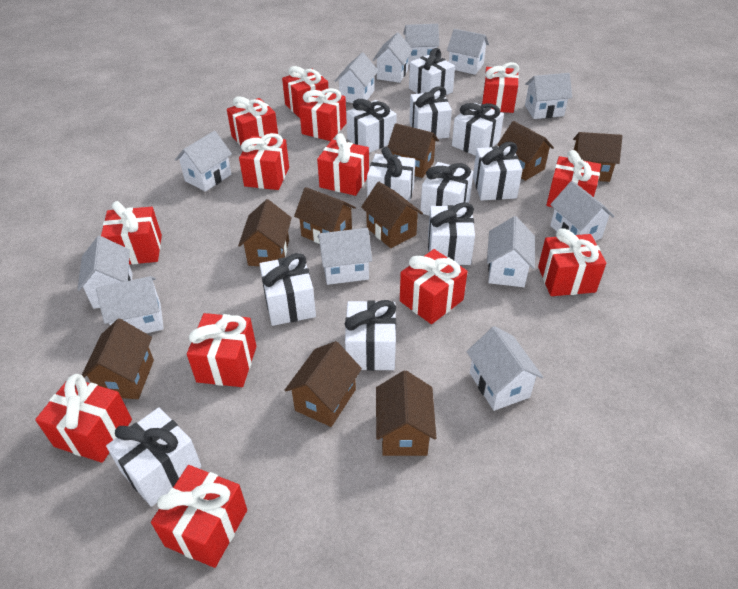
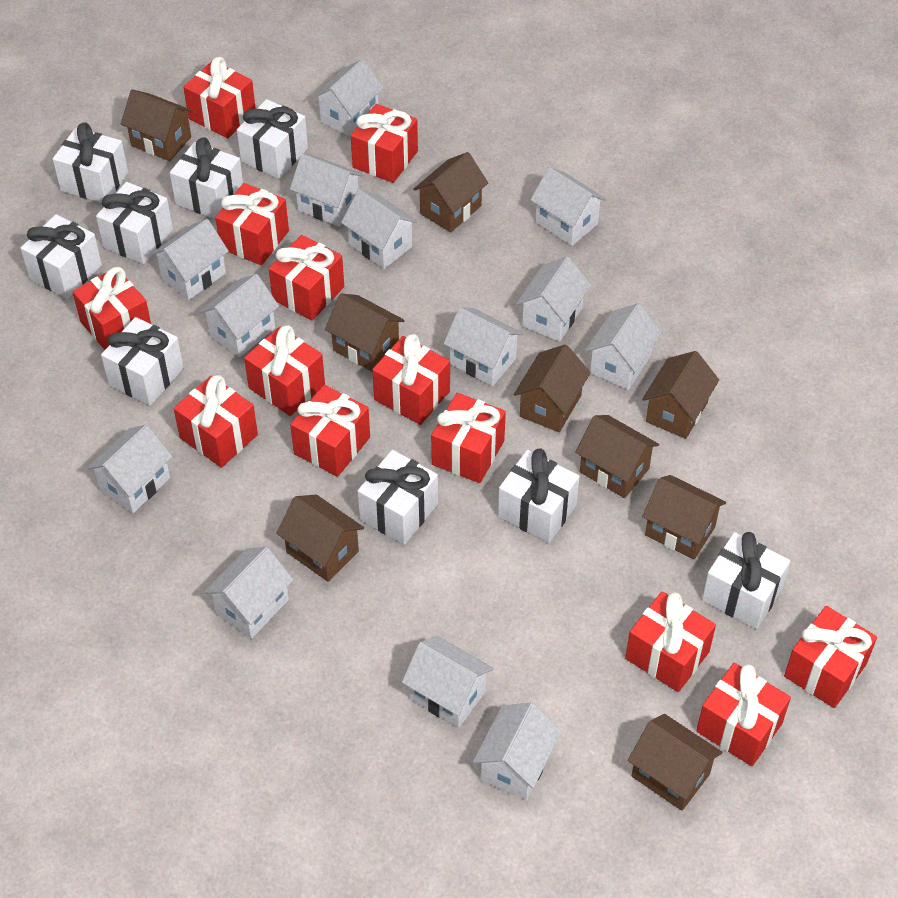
white gift: [106,407,201,507] [259,253,316,326] [345,300,396,371] [346,99,397,153] [367,147,415,202] [409,48,455,95] [409,86,452,139] [420,162,473,216] [428,202,475,265] [452,103,504,156] [473,142,523,200] = 11 -> [21,214,102,299] [53,122,128,203] [96,182,173,264] [101,317,184,406] [170,137,243,219] [237,99,308,179] [358,450,438,545] [498,449,580,543] [702,532,790,629] = 9
white house: [77,236,133,309] [96,276,164,333] [175,131,232,192] [318,228,372,285] [335,52,378,103] [373,32,413,83] [403,24,439,65] [447,29,489,75] [467,326,543,411] [487,216,535,287] [525,73,572,119] [550,181,615,241] = 12 -> [87,425,173,513] [151,219,229,300] [199,274,279,357] [204,547,293,639] [290,154,363,227] [313,59,384,137] [341,189,418,269] [402,636,493,728] [444,307,523,386] [473,702,561,800] [517,257,591,342] [530,167,606,246] [585,303,662,390] = 13

